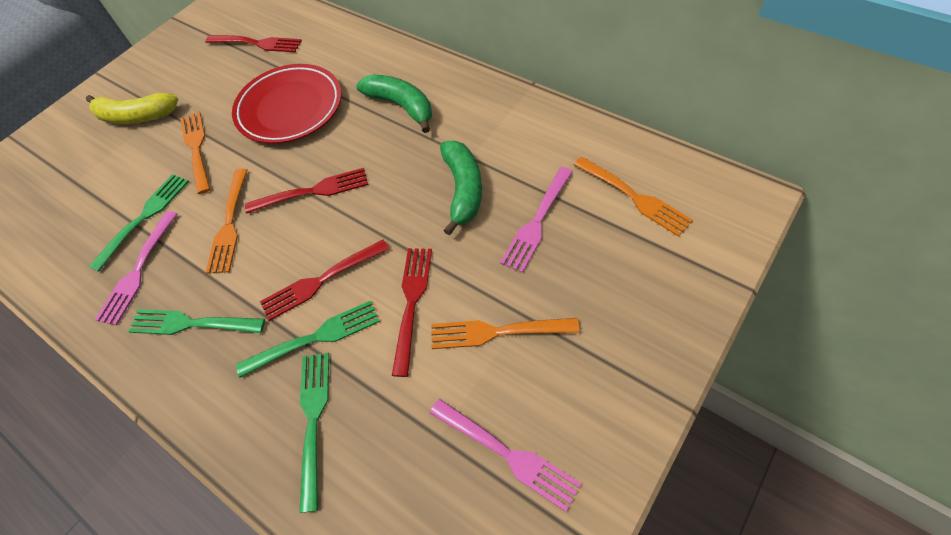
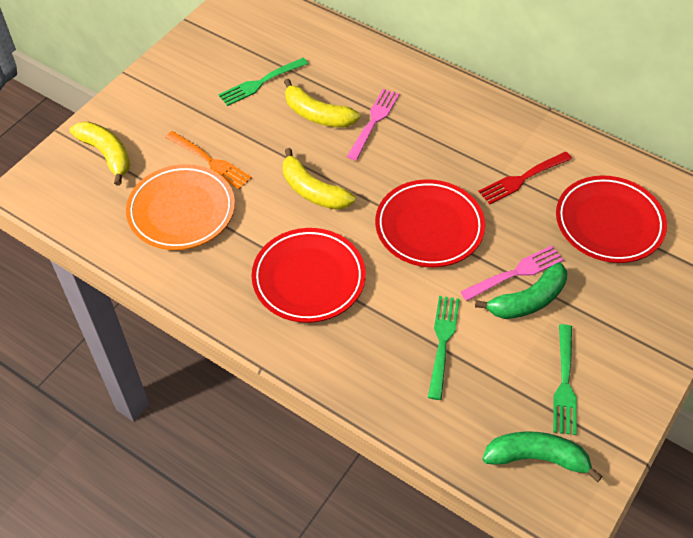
green fork: [89,174,189,272] [128,309,265,335] [236,301,380,377] [299,353,329,513] = 4 -> [218,58,308,106] [428,296,460,400] [553,324,577,435] = 3
orange fork: [180,112,210,194] [205,169,248,274] [431,318,580,349] [574,157,693,237] = 4 -> [165,131,252,189] = 1
orange plate: none = 0 -> [126,164,235,250] = 1
pink fork: [95,211,178,325] [430,399,581,512] [500,167,573,273] = 3 -> [347,89,400,160] [461,246,564,301] = 2
red fork: [206,35,302,53] [245,168,368,214] [260,239,389,321] [392,248,432,377] = 4 -> [478,152,572,204] = 1
red plate: [232,64,342,144] = 1 -> [252,228,366,323] [375,179,485,267] [556,176,667,263] = 3
yellow banana: [86,93,178,124] = 1 -> [70,122,130,186] [283,148,355,210] [284,79,360,128] = 3

